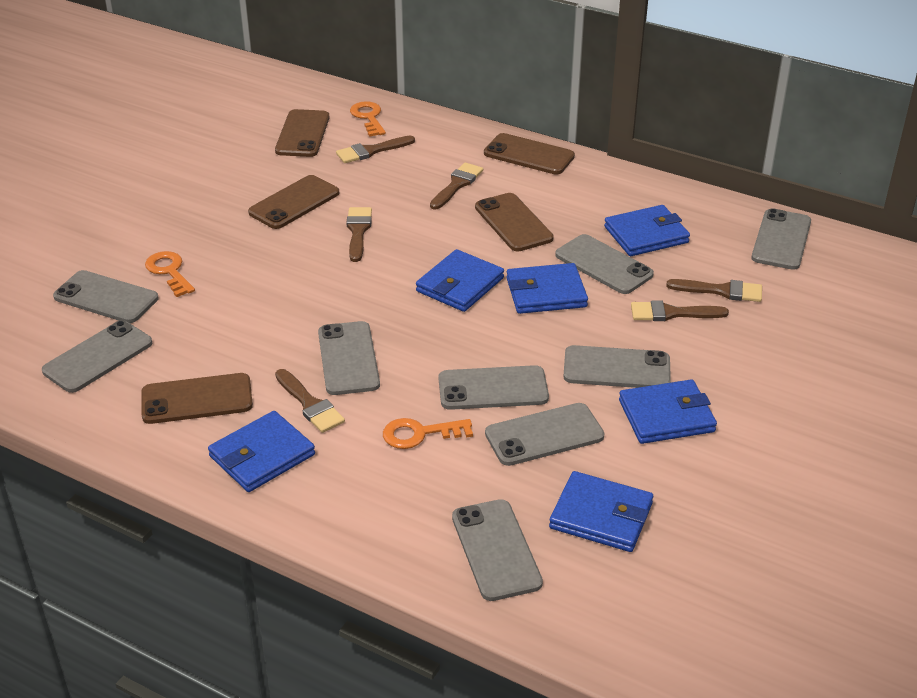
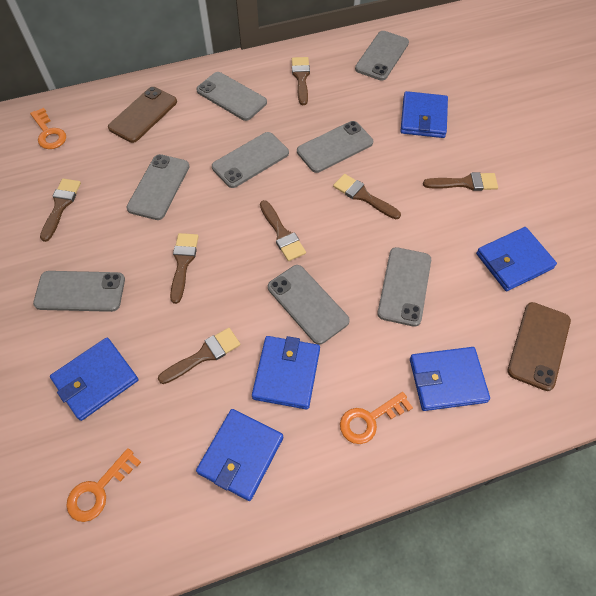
brown brush: [275,369,345,433] [336,136,415,163] [346,207,372,262] [430,162,483,210] [631,300,729,321] [666,279,762,302] = 6 -> [40,179,81,242] [158,328,240,384] [170,233,199,304] [260,200,306,261] [292,57,310,105] [333,174,401,219] [423,172,498,191] = 7
brown phone: [141,373,253,424] [248,175,339,229] [275,109,330,157] [475,193,554,252] [484,133,575,174] = 5 -> [108,87,177,143] [507,302,571,391] = 2
grey phone: [42,320,152,393] [53,270,159,323] [318,321,380,395] [438,365,549,410] [452,499,543,601] [485,403,604,466] [555,234,654,294] [563,345,671,388] [751,208,811,270] = 9 -> [33,271,125,312] [127,154,190,220] [196,72,267,121] [212,132,289,188] [268,265,350,345] [297,121,373,173] [355,31,409,81] [377,247,431,327] = 8

